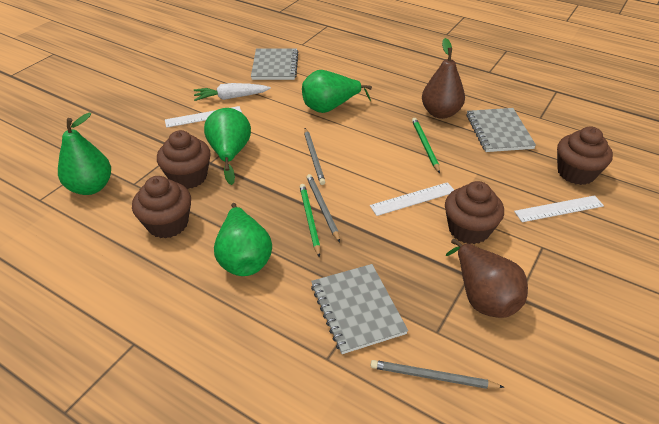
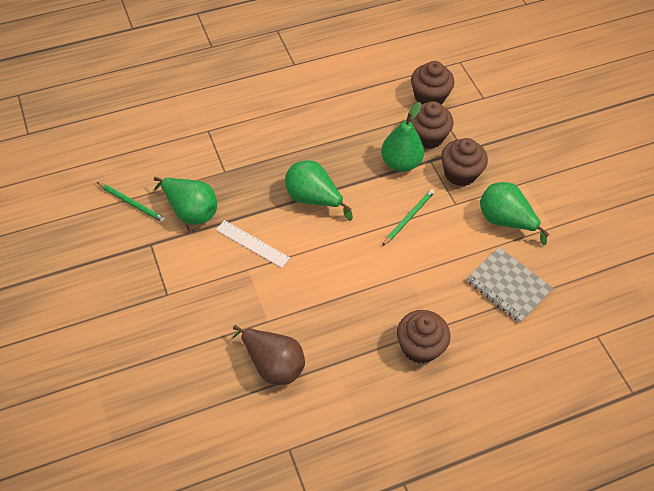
brown pear: [422,38,465,119] [446,239,528,318] = 2 -> [232,325,305,385] = 1
grey notebook: [251,48,298,80] [311,264,408,354] [466,108,536,152] = 3 -> [467,247,553,323] = 1
grey pencil: [304,128,325,185] [306,174,340,242] [371,360,504,389] = 3 -> none = 0
white carrot: [194,83,271,101] = 1 -> none = 0
white ruler: [165,106,242,128] [370,182,454,216] [514,195,604,222] = 3 -> [216,220,290,268] = 1

